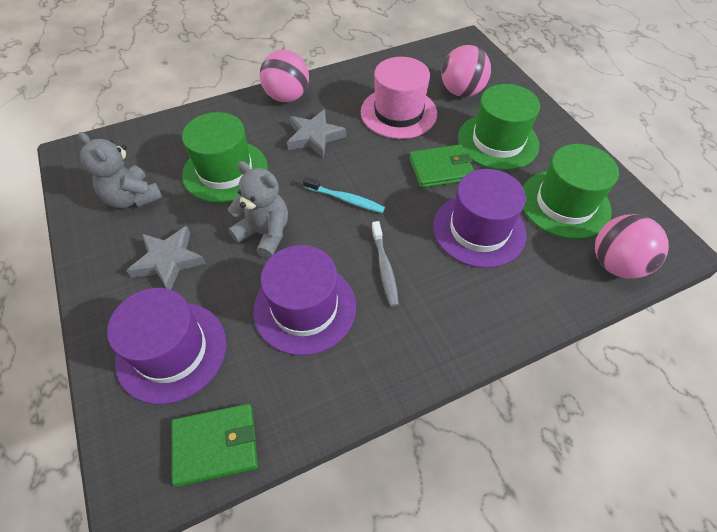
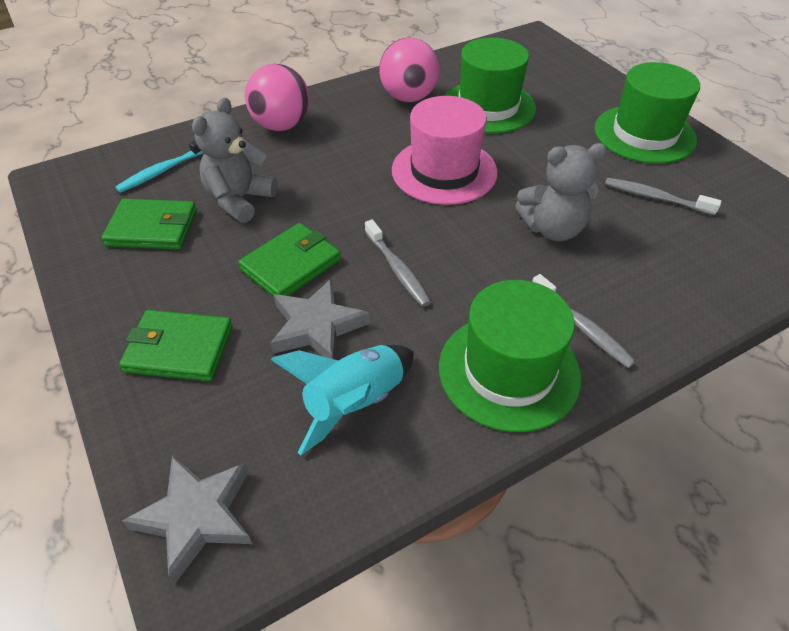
green wallet: [171,404,258,487] [409,144,474,188] = 2 -> [101,199,197,250] [119,310,233,381] [238,223,341,297] = 3
grey toothbrush: [372,221,399,307] = 1 -> [365,219,431,307] [532,274,636,368] [605,178,721,215] = 3
pink ball: [260,50,309,102] [441,45,491,97] [595,214,669,279] = 3 -> [245,64,310,131] [379,38,440,102] = 2
purple hat: [107,288,226,404] [253,245,356,356] [433,169,527,268] = 3 -> none = 0
turquoise rocket: none = 0 -> [271,345,414,455] = 1

